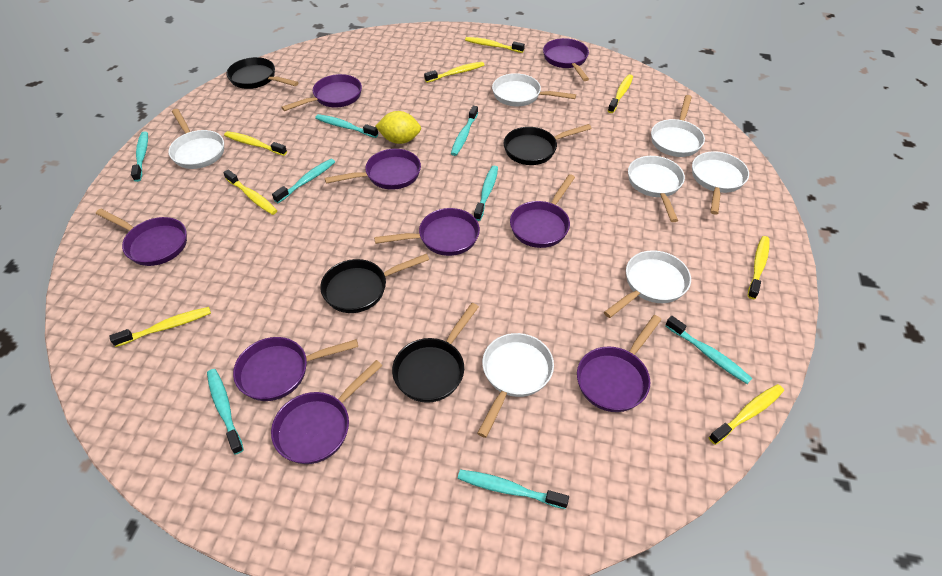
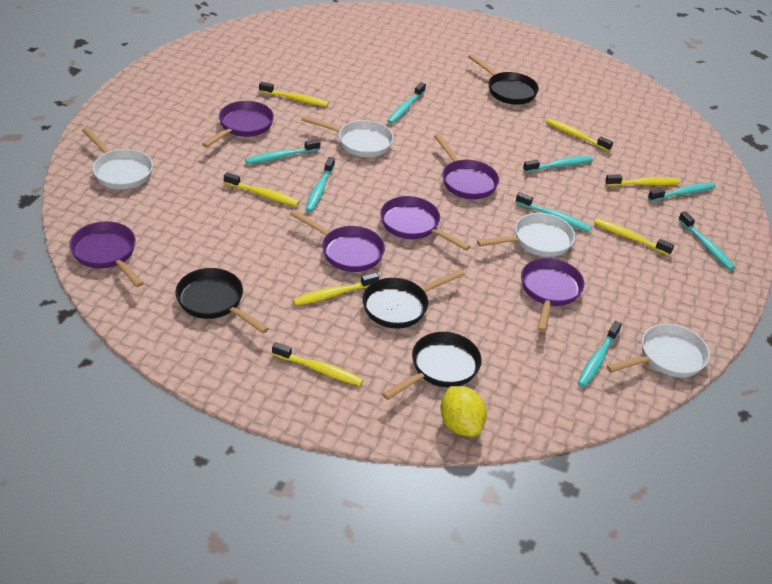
purple pan: [96,209,187,266] [233,337,358,401] [271,360,383,464] [281,74,362,111] [325,149,421,190] [374,208,480,256] [510,174,575,248] [543,38,589,81] [577,315,662,412] = 9 -> [70,221,144,287] [202,101,274,147] [290,210,385,272] [380,196,471,251] [434,134,499,199] [521,258,584,332] = 6
white pan: [168,109,224,169] [477,333,554,438] [492,73,576,106] [604,250,691,318] [628,156,685,222] [651,95,705,157] [692,151,749,215] = 7 -> [82,127,153,189] [301,115,394,157] [477,213,575,257] [606,324,710,377] = 4
yellow toothbrush: [110,307,211,347] [223,170,277,215] [224,131,287,156] [424,62,484,83] [465,37,525,53] [608,74,633,113] [709,384,784,445] [748,236,769,299] = 8 -> [224,172,299,206] [259,82,329,107] [272,342,363,386] [293,273,379,305] [545,118,613,152] [594,218,674,256] [605,175,680,186] = 7

